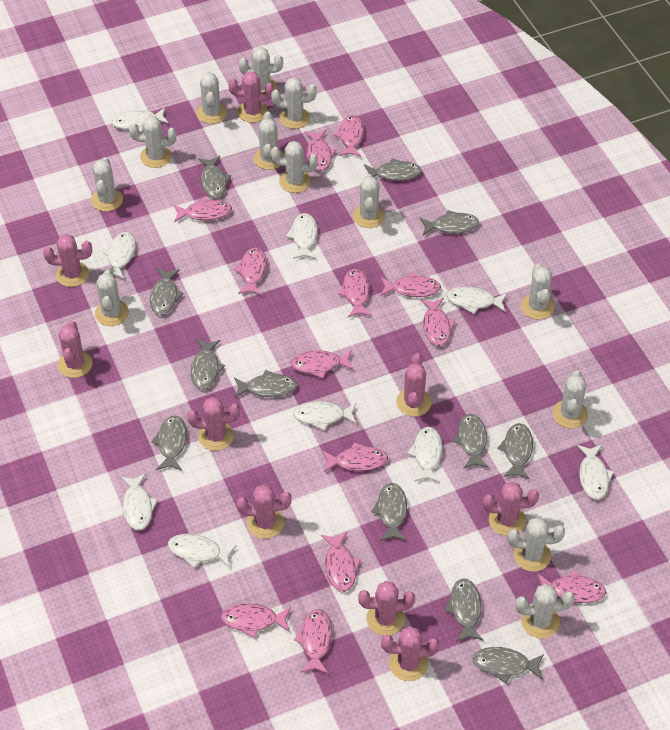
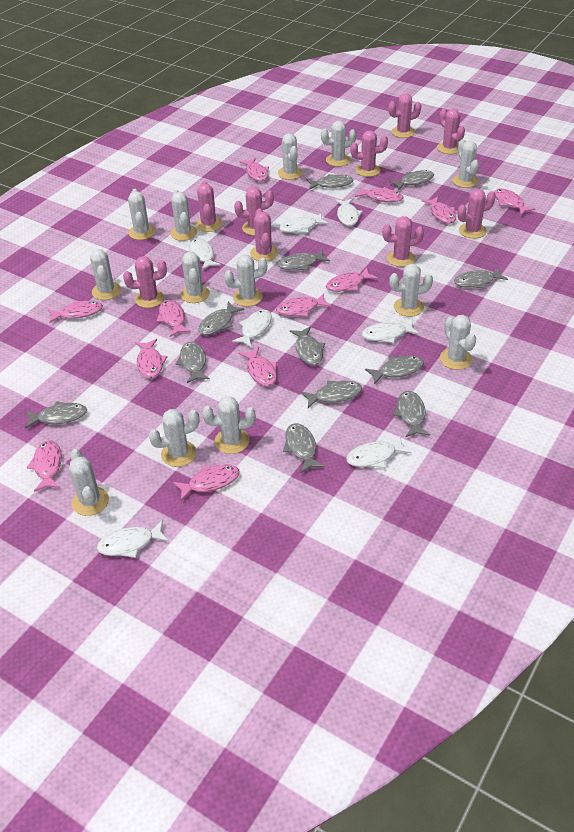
pink fish: [173,197,232,222] [221,603,291,638] [234,247,267,295] [290,350,354,378] [294,609,332,674] [304,130,336,171] [321,532,361,592] [322,442,388,472] [334,115,364,157] [338,269,372,317] [381,272,441,297] [420,298,455,346] [538,570,606,603] = 13 -> [27,440,62,492] [48,300,103,323] [135,339,168,378] [156,300,191,337] [173,464,240,501] [238,347,277,386] [239,158,269,182] [276,293,331,317] [326,267,378,292] [355,186,403,202] [421,196,456,224] [494,188,536,215] = 12
white fish: [102,232,136,279] [112,108,169,132] [121,473,158,530] [168,534,237,568] [286,213,318,259] [293,401,357,431] [407,427,443,483] [446,286,508,314] [577,445,614,500] = 9 -> [97,520,169,558] [189,238,221,270] [232,310,272,347] [279,214,329,233] [335,198,363,226] [346,435,412,468] [362,320,420,343] = 7

